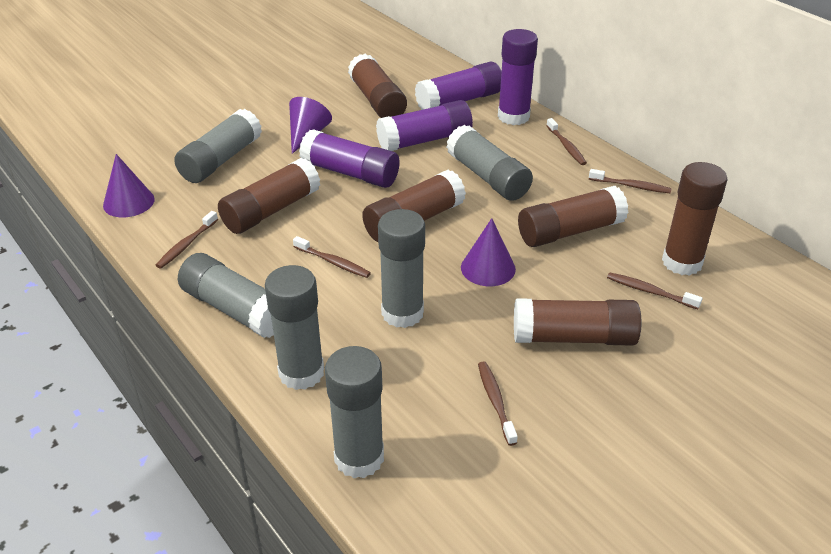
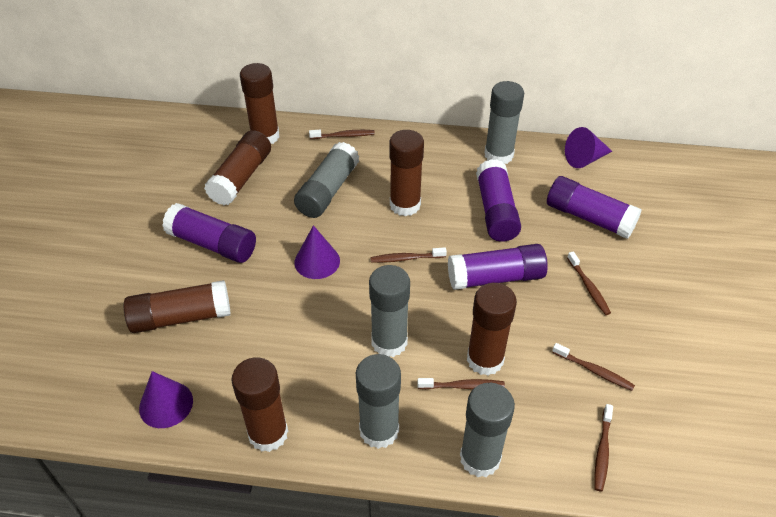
grey glue stick: [174,109,262,183] [178,253,274,338] [265,265,324,390] [325,346,384,478] [378,209,425,328] [446,125,533,201] = 6 -> [294,142,360,218] [356,354,401,449] [369,265,410,357] [460,383,515,477] [484,81,524,164] = 5

